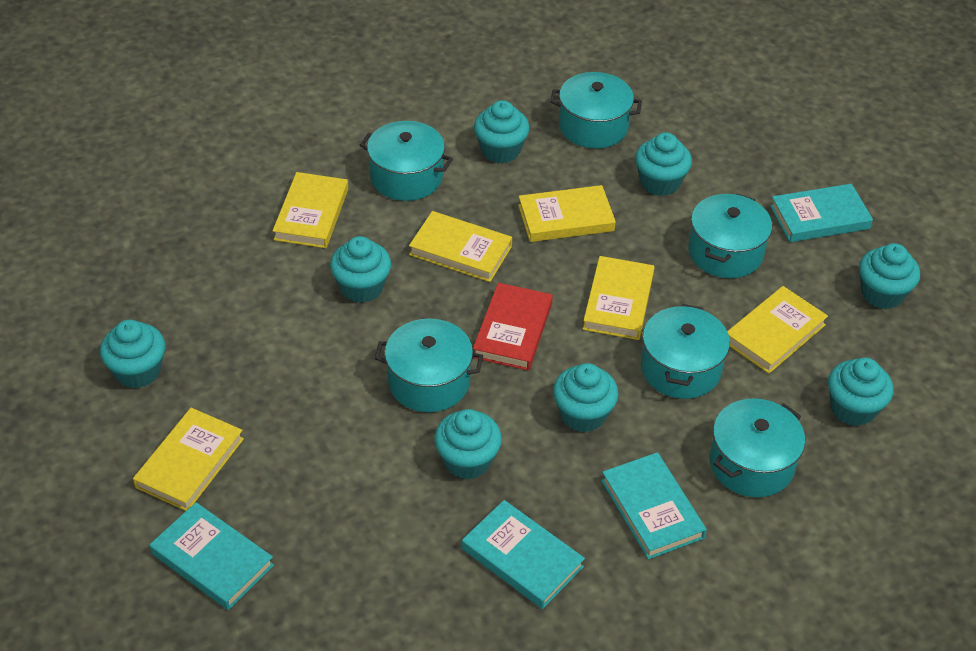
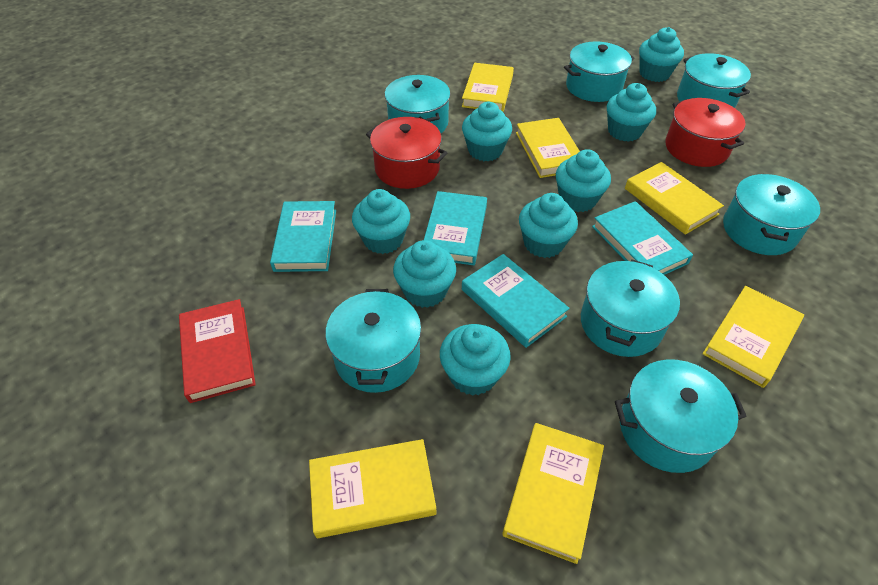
red pot: none = 0 -> [366,117,447,189] [665,98,746,167] = 2
turquoise pot: [360,121,453,201] [375,319,483,412] [550,72,642,149] [641,304,730,399] [688,194,772,278] [710,398,805,497] = 6 -> [325,289,421,393] [385,75,450,133] [564,41,634,102] [581,260,680,357] [615,359,747,473] [677,53,751,108] [723,174,820,255] = 7

